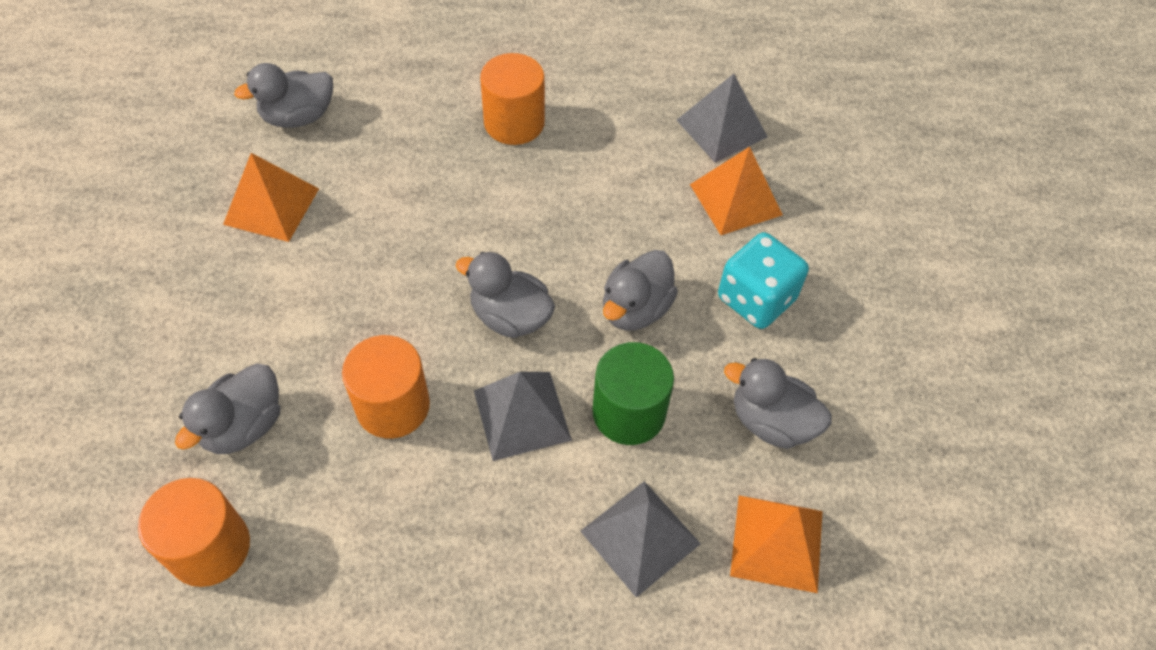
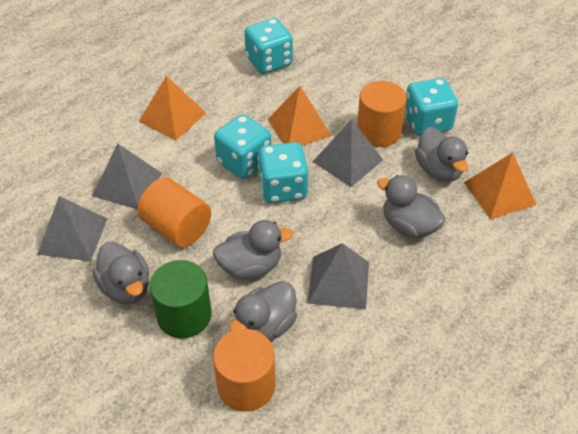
grey pyramid: [474,372,572,461] [580,481,701,598] [677,74,768,162] = 3 -> [37,196,107,261] [92,144,162,210] [307,243,369,309] [313,119,383,187] = 4
turquoise dice: [718,232,809,329] = 1 -> [214,114,271,179] [244,18,293,74] [258,142,308,203] [405,78,458,136] = 4

